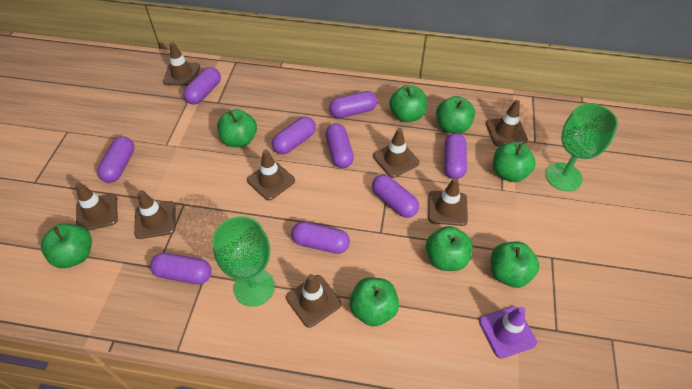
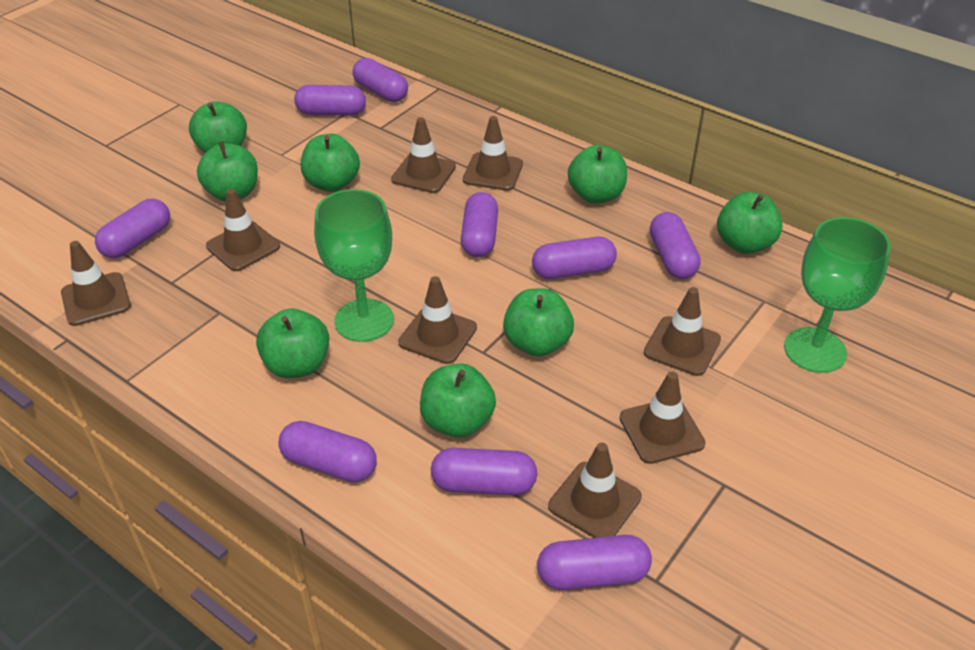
purple traffic cone: [479,306,537,359] = 1 -> none = 0

